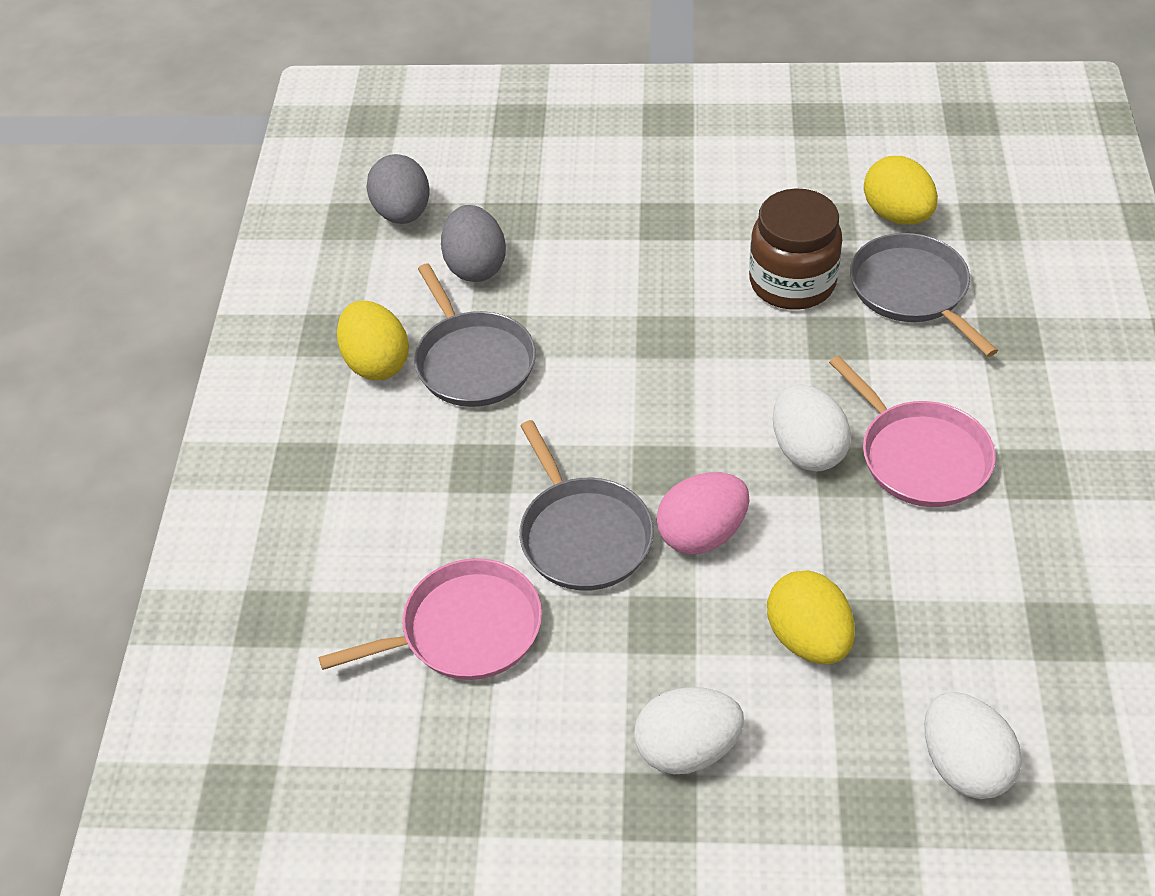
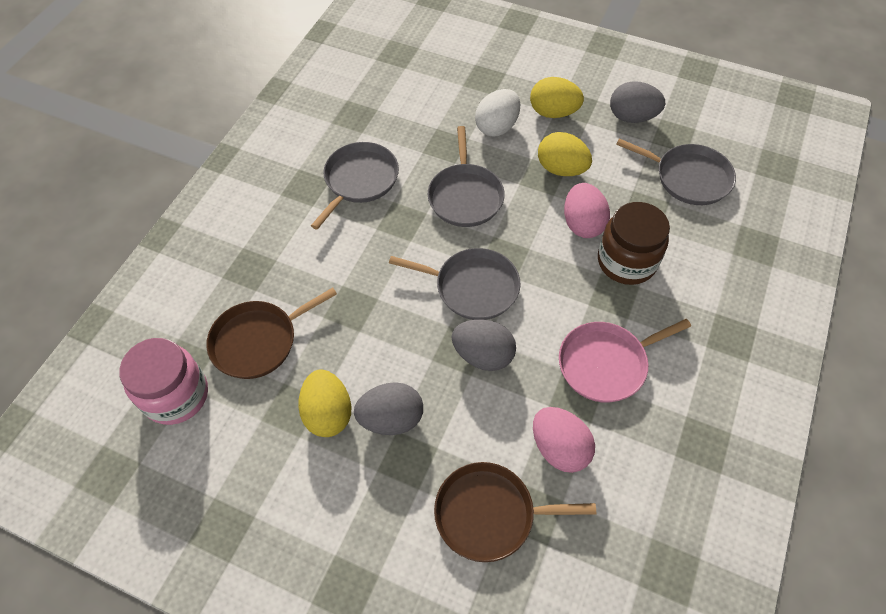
brown pan: none = 0 -> [206,288,337,379] [434,462,596,562] = 2
grey egg: [366,154,429,224] [441,205,506,282] = 2 -> [354,382,423,435] [451,319,516,371] [610,81,665,123] = 3
grey pan: [414,263,536,407] [519,420,654,591] [850,233,998,357] = 3 -> [311,142,399,230] [389,248,521,320] [428,126,505,227] [616,139,736,205] = 4
pink egg: [656,472,750,554] = 1 -> [533,407,595,473] [564,183,610,238] = 2
pink jar: none = 0 -> [119,338,208,425] = 1
pink pan: [318,558,542,680] [829,356,996,507] = 2 -> [559,319,691,403] = 1
white egg: [634,687,744,774] [773,384,851,471] [924,692,1022,799] = 3 -> [475,89,520,137] = 1

